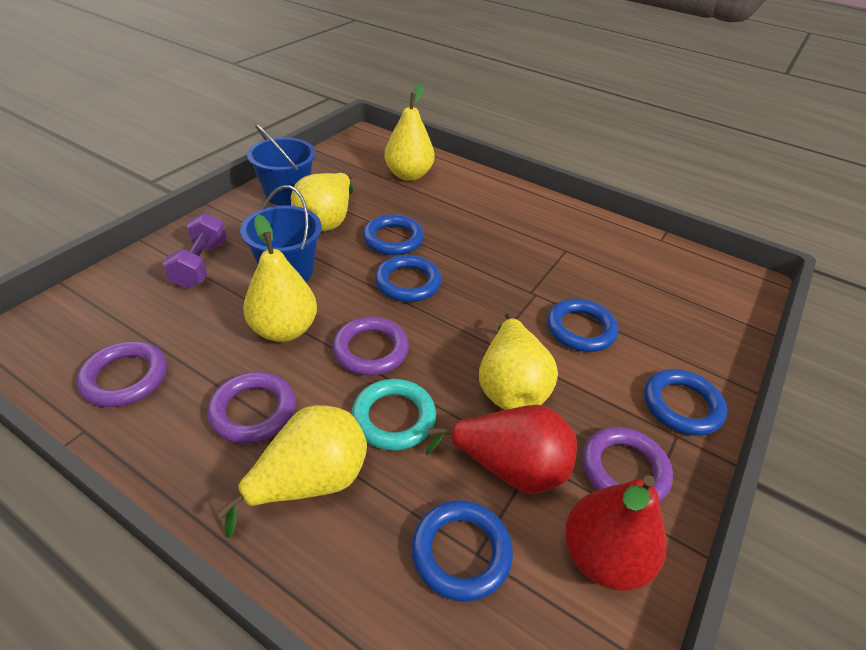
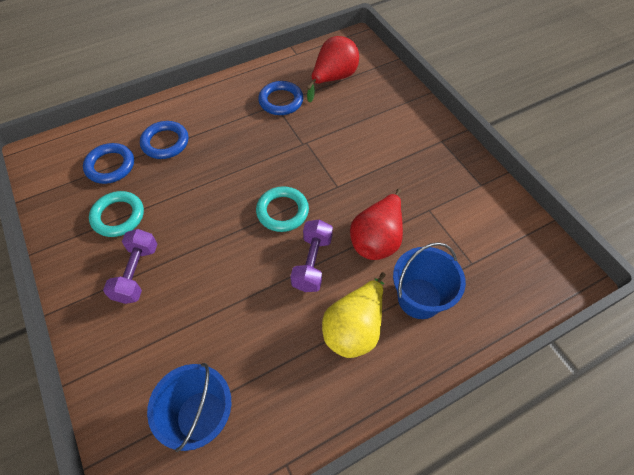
blue ring: [363,214,424,255] [375,255,442,302] [411,500,513,602] [547,299,618,352] [644,369,727,436] = 5 -> [83,143,134,184] [140,121,189,159] [258,81,303,115] = 3
purple dumbbell: [163,213,227,288] = 1 -> [103,229,157,304] [290,219,333,292] = 2
purple ring: [77,341,167,407] [207,372,296,444] [332,317,409,376] [582,427,673,502] = 4 -> none = 0
turquoise ring: [351,379,436,451] = 1 -> [89,191,144,237] [256,186,309,232] = 2
yellow pear: [217,405,367,538] [243,214,317,342] [291,173,353,231] [384,84,434,181] [479,313,558,410] = 5 -> [322,272,386,358] = 1

